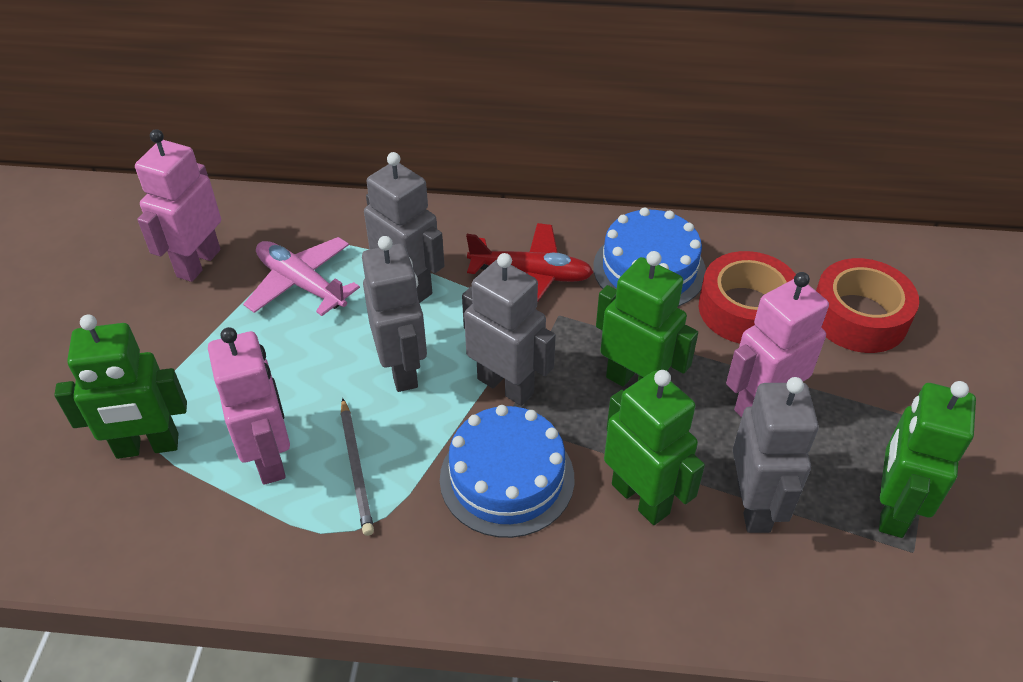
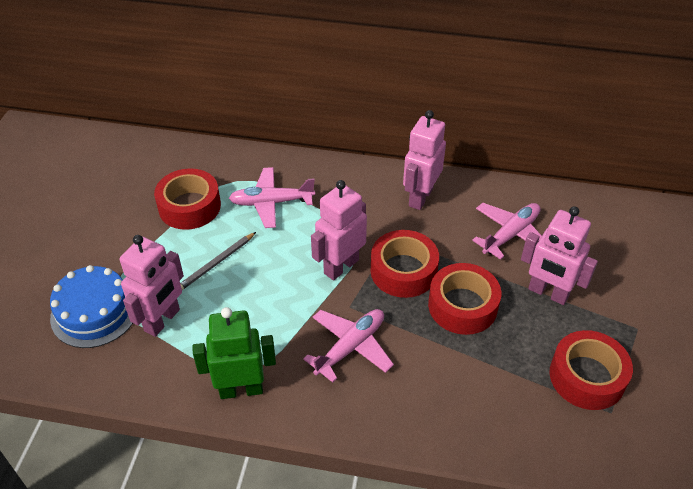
blue cake: [440,405,574,538] [593,207,706,307] = 2 -> [50,265,133,348] = 1
green robot: [54,315,187,459] [596,251,698,387] [604,370,705,525] [879,381,976,538] = 4 -> [193,307,276,399] = 1
grey robot: [362,236,427,392] [364,152,444,303] [462,253,556,406] [733,377,819,533] = 4 -> none = 0
pink plane: [243,237,360,316] = 1 -> [229,167,315,228] [303,309,394,383] [472,203,542,260] = 3
pink robot: [135,129,221,282] [208,327,290,485] [726,272,829,418] = 3 -> [120,235,184,337] [311,180,367,281] [403,110,446,210] [521,206,598,305] = 4
red plane: [466,223,594,303] = 1 -> none = 0
red tape: [698,251,796,344] [816,258,919,353] = 2 -> [154,168,221,230] [371,230,439,298] [428,263,501,335] [549,330,633,410] = 4

